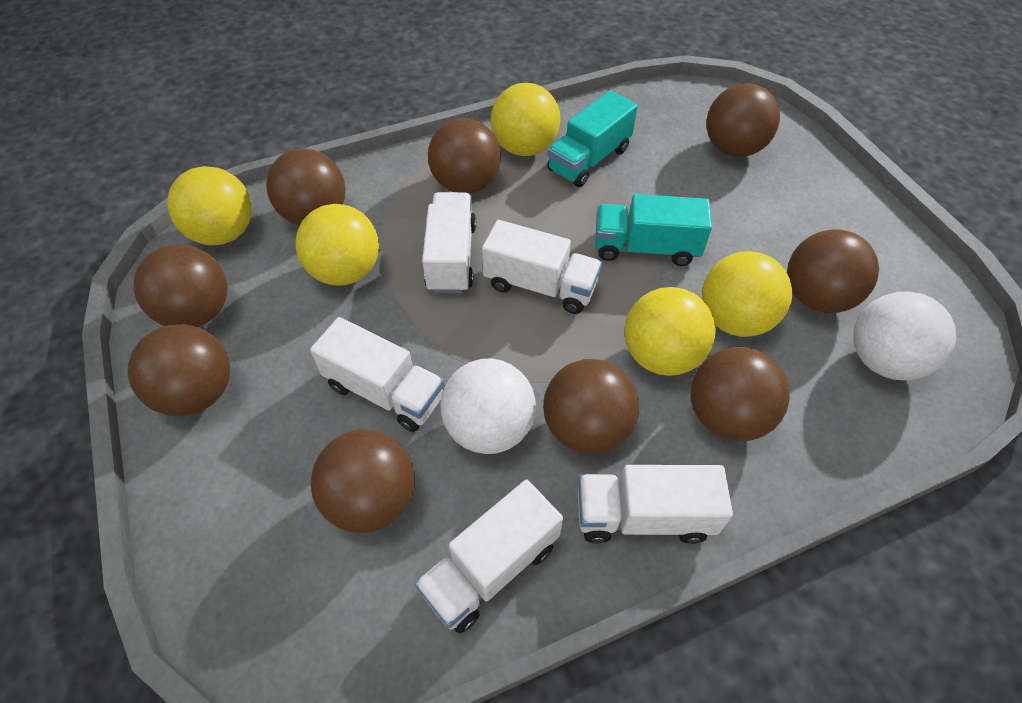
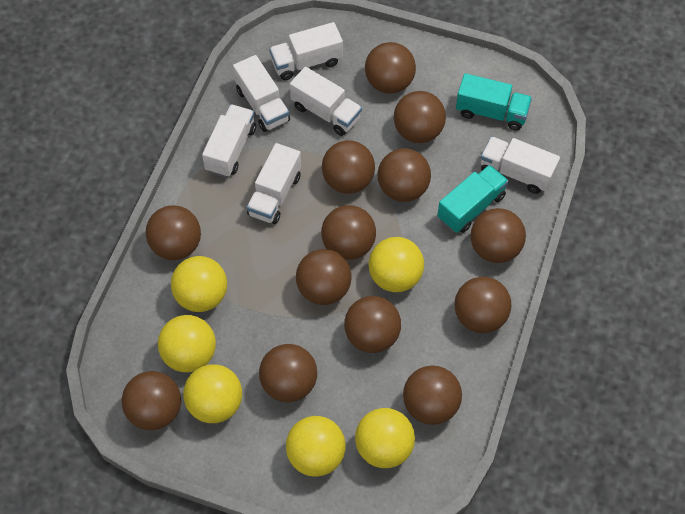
brown ball: [128,324,230,416] [134,244,228,327] [266,149,346,225] [311,430,415,533] [428,118,501,194] [543,359,639,455] [690,347,789,441] [706,83,780,157] [787,230,879,313] = 9 -> [122,371,181,430] [146,205,201,260] [259,344,317,402] [296,249,352,305] [321,205,376,260] [322,140,375,194] [344,296,401,353] [365,42,416,94] [377,148,431,202] [394,91,446,143] [403,366,462,425] [454,277,511,333] [470,208,526,263] = 13
white ball: [440,358,536,454] [853,292,956,380] = 2 -> none = 0
white truck: [310,317,445,432] [415,479,563,633] [422,192,476,293] [482,220,602,314] [578,465,733,544] = 5 -> [202,104,256,177] [233,55,290,132] [247,143,301,224] [269,22,343,80] [290,67,362,136] [480,136,560,194] = 6
yellow ball: [167,166,252,245] [296,204,379,286] [491,83,560,156] [624,287,716,376] [702,251,792,337] = 5 -> [158,315,216,372] [171,256,227,312] [183,364,242,423] [286,416,346,477] [355,408,415,468] [369,237,424,292] = 6

